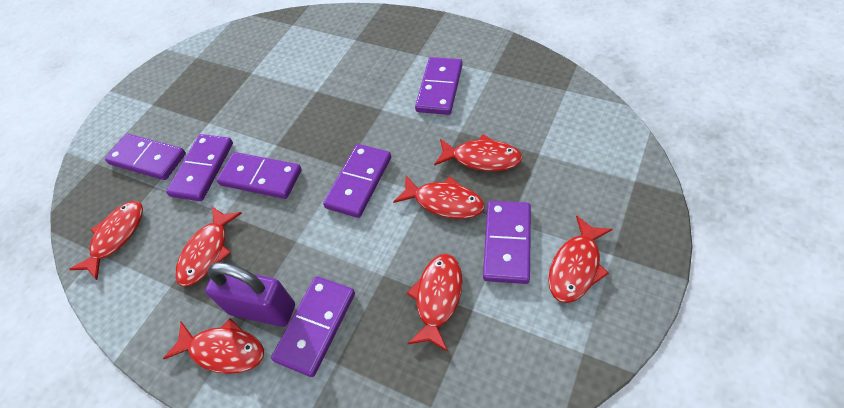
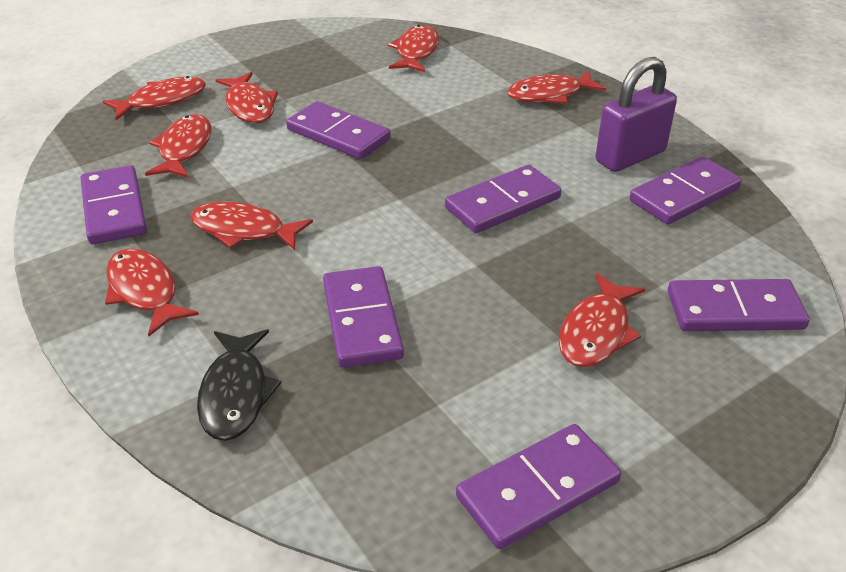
black fish: none = 0 -> [197,329,281,441] = 1
red fish: [69,201,143,280] [163,318,264,374] [175,206,242,287] [393,176,484,219] [407,254,462,352] [434,135,523,171] [548,215,613,303] = 7 -> [103,76,206,120] [105,248,199,337] [145,114,211,178] [190,202,313,250] [216,72,278,123] [388,25,439,72] [507,71,607,104] [559,273,645,367] = 8

